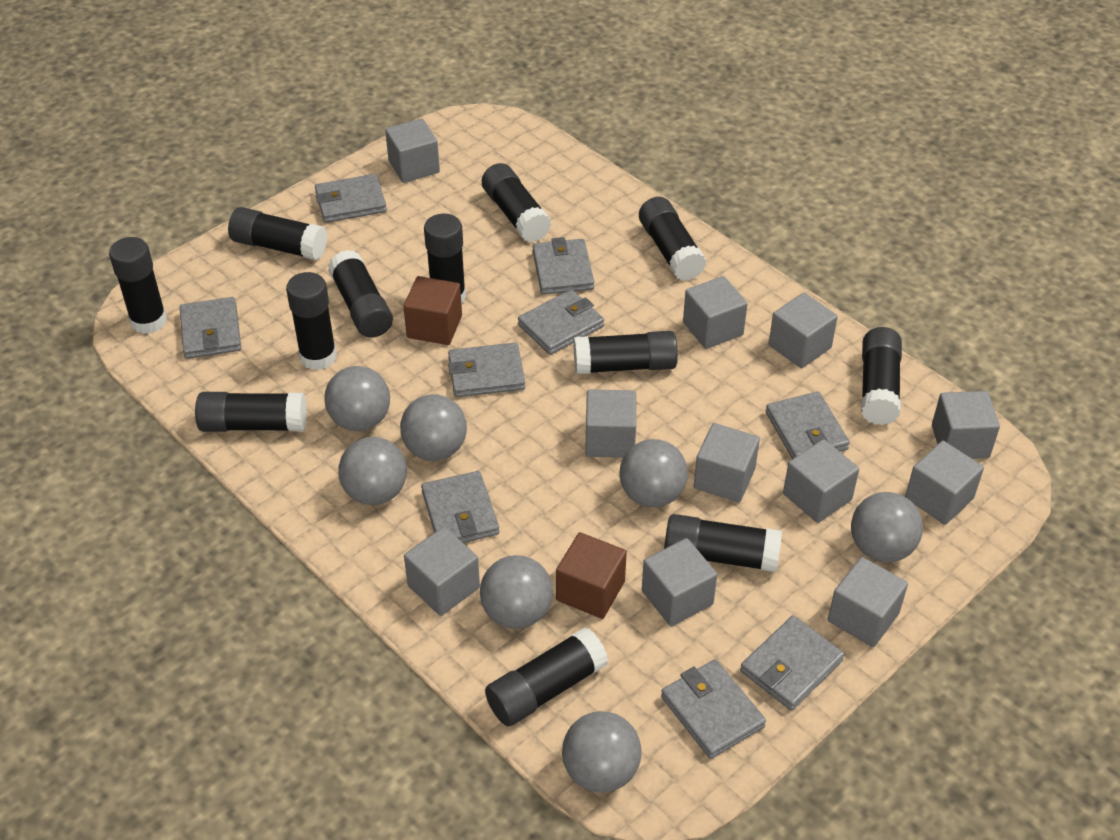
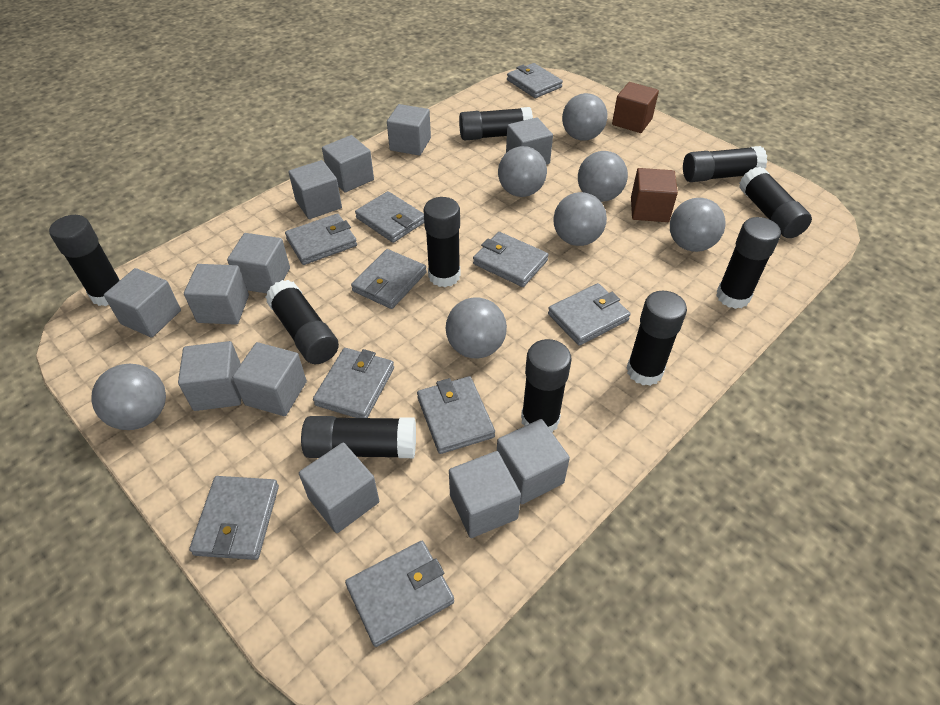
black glue stick: [109,237,167,334] [195,392,307,432] [228,207,327,260] [286,272,337,370] [328,250,393,338] [424,214,466,304] [482,163,551,242] [485,627,608,726] [574,331,678,374] [639,197,706,281] [664,514,782,572] [861,327,902,425] = 12 -> [49,215,120,306] [265,280,339,364] [301,416,416,458] [423,197,460,287] [459,107,533,140] [521,339,571,433] [627,291,687,386] [683,146,767,182] [716,217,781,309] [739,167,812,238] = 10
grey cube: [385,119,440,183] [404,527,480,616] [585,389,636,458] [642,538,717,626] [683,276,748,349] [693,423,760,502] [769,293,838,368] [783,439,859,523] [828,557,908,647] [905,441,984,525] [932,391,1000,459] = 11 -> [104,268,181,338] [178,341,241,411] [184,264,249,325] [227,233,290,293] [232,342,307,416] [289,160,342,219] [299,443,379,533] [322,135,374,192] [387,104,431,156] [449,451,521,538] [497,419,570,504] [506,117,553,165] = 12
grey wallet: [180,297,241,359] [315,174,387,223] [421,471,499,543] [448,343,525,397] [518,290,604,355] [533,237,594,295] [661,659,766,759] [740,615,844,711] [766,391,850,459] = 9 -> [189,476,279,560] [285,214,357,265] [313,348,394,418] [345,541,454,647] [351,249,427,309] [355,191,424,243] [417,376,495,454] [473,232,548,287] [507,63,563,98] [548,283,631,346] = 10

